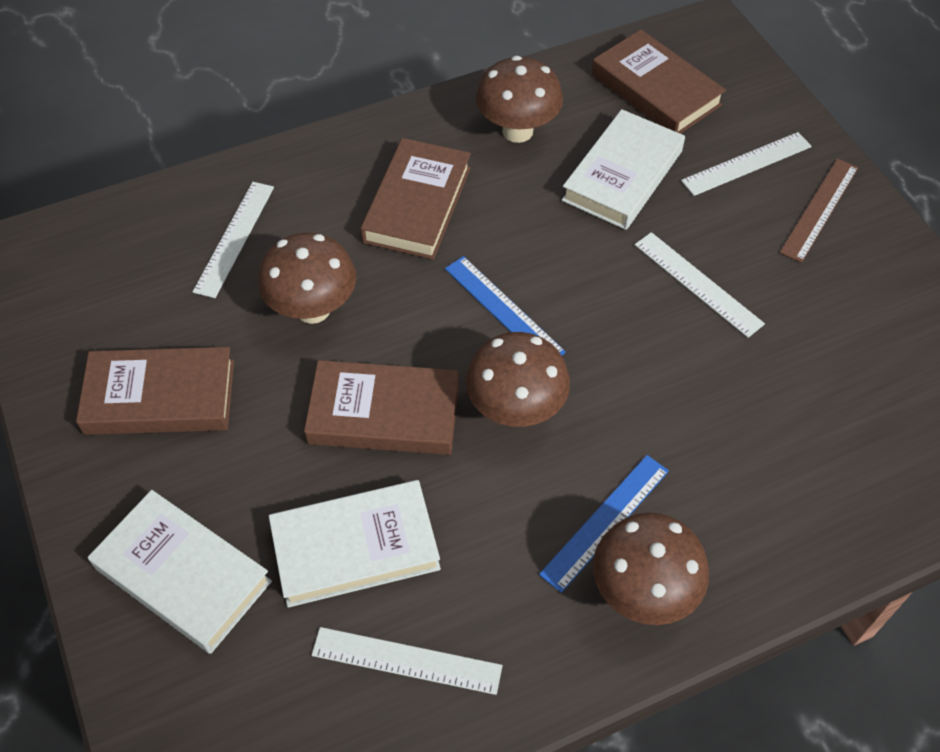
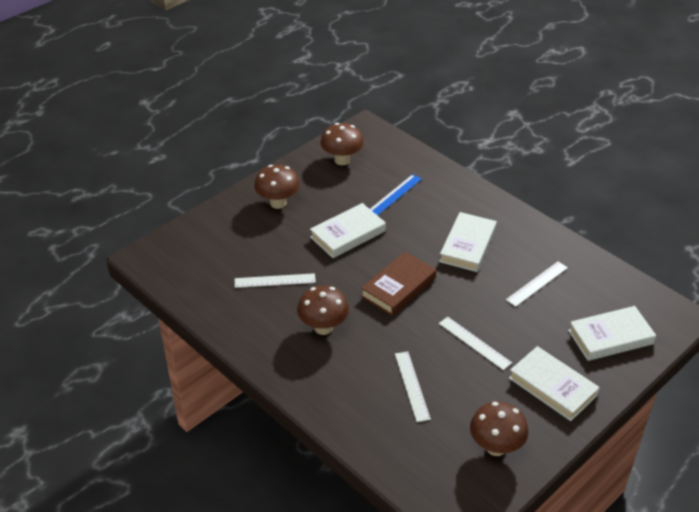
blue ruler: [445,256,566,356] [539,455,669,593] = 2 -> [370,174,422,216] = 1
brown book: [76,347,234,435] [304,360,459,455] [360,138,471,259] [592,29,726,134] = 4 -> [361,252,436,316] = 1
brown ruler: [779,159,859,263] = 1 -> none = 0
white book: [88,490,272,654] [269,480,441,608] [562,109,685,230] = 3 -> [310,203,386,258] [439,212,497,272] [509,346,600,421] [568,306,656,361] = 4

